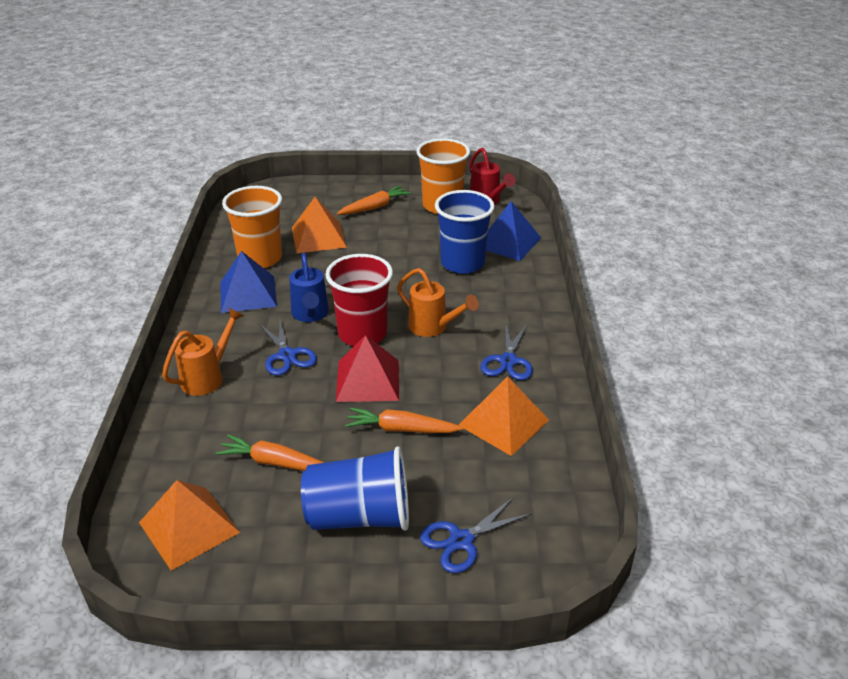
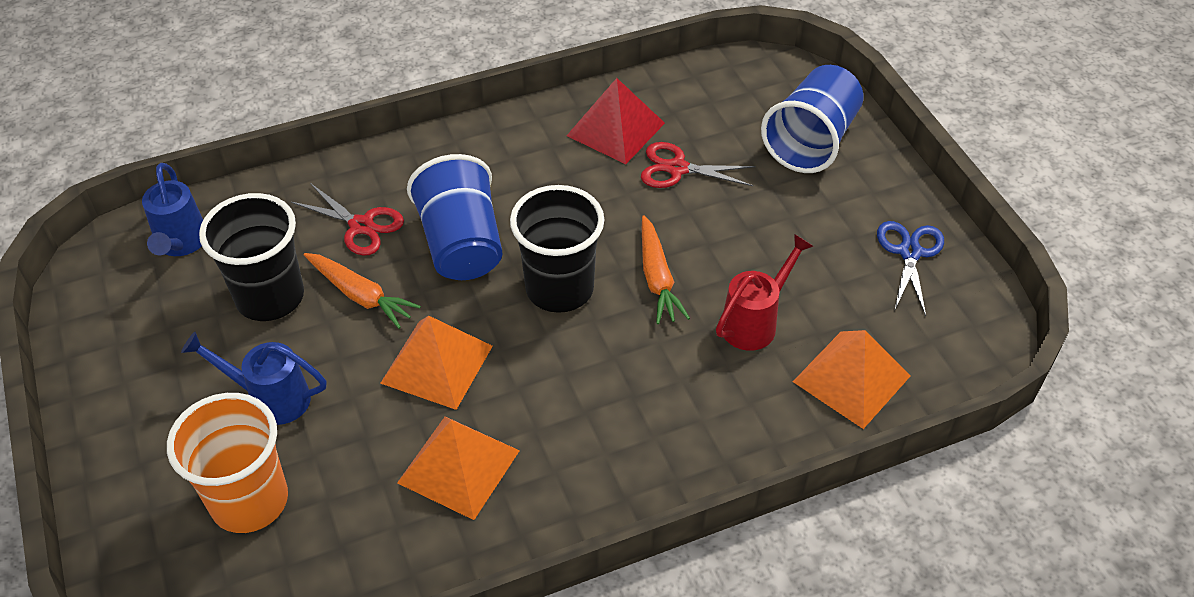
black cup: none = 0 -> [199,193,304,321] [510,185,604,313] = 2
blue pyramid: [221,251,277,313] [486,201,541,261] = 2 -> none = 0
blue scissors: [259,319,317,376] [420,497,532,573] [480,321,533,380] = 3 -> [877,221,944,316] = 1
blue watering can: [289,253,329,322] = 1 -> [142,163,203,256] [181,332,327,425] = 2
orange carrot: [216,435,325,471] [337,186,411,215] [345,408,463,433] = 3 -> [304,253,421,329] [642,215,690,324] = 2
orange cup: [222,186,282,268] [416,138,470,214] = 2 -> [167,393,288,533] = 1
orange watering can: [162,308,244,396] [397,268,479,337] = 2 -> none = 0
red cup: [325,254,393,346] = 1 -> none = 0
red scissors: none = 0 -> [291,183,404,256] [641,142,756,188] = 2

